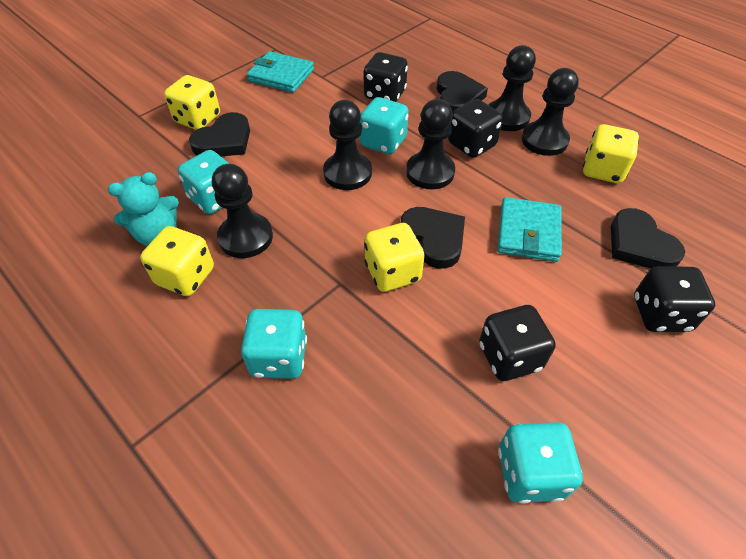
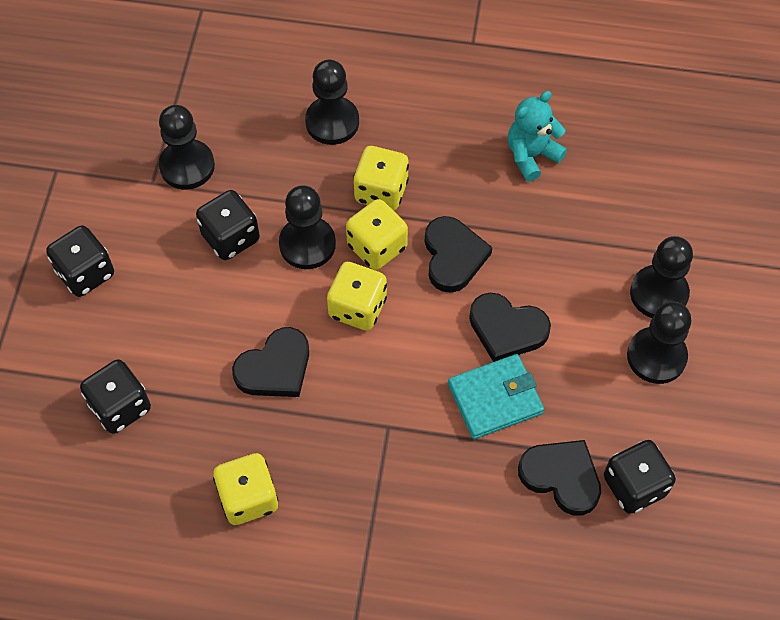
turquoise dice: [178,150,229,214] [241,309,307,379] [360,97,409,154] [498,422,583,504] = 4 -> none = 0
turquoise wallet: [247,51,314,93] [497,197,562,262] = 2 -> [448,354,544,439] = 1

